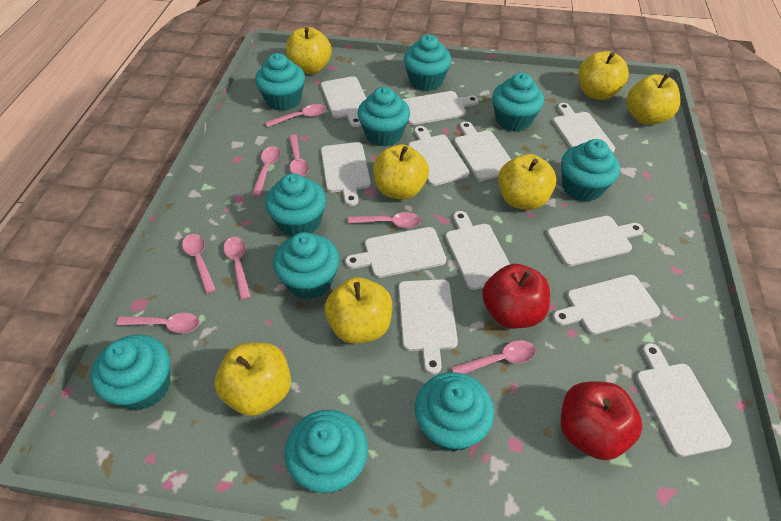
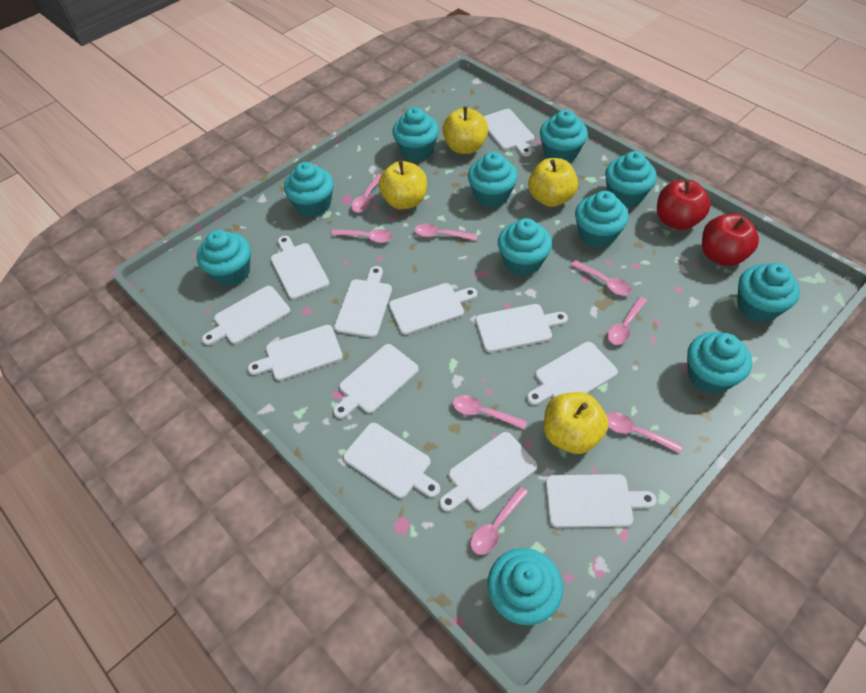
turquoise cupcake: [91,335,170,410] [255,53,305,111] [265,173,326,237] [273,232,339,299] [285,410,368,493] [358,87,410,147] [404,34,451,91] [415,372,494,452] [492,73,544,132] [561,139,620,202] = 10 -> [197,230,251,287] [284,162,334,217] [393,107,439,161] [468,152,518,208] [488,548,563,625] [498,218,552,276] [540,110,588,162] [575,191,629,248] [605,151,657,207] [687,332,752,394] [737,263,800,323] = 11
yellow apple: [215,342,291,416] [286,27,332,74] [325,277,392,344] [373,144,429,200] [498,154,556,210] [579,51,629,100] [626,74,680,125] = 7 -> [379,160,427,209] [442,106,488,154] [528,158,578,207] [544,392,608,454] = 4

